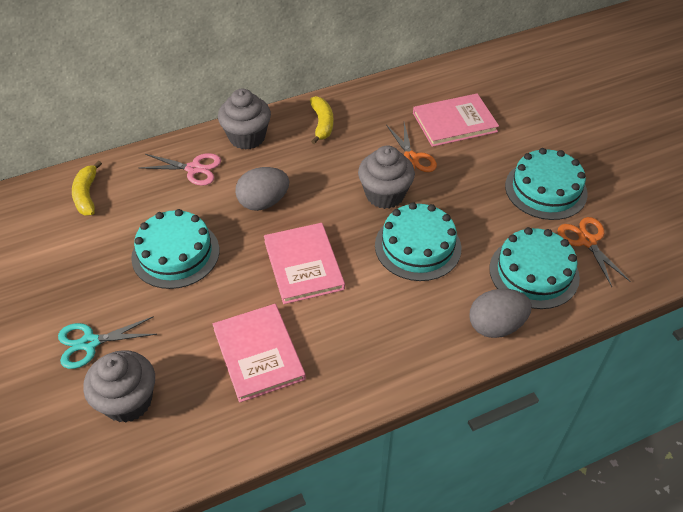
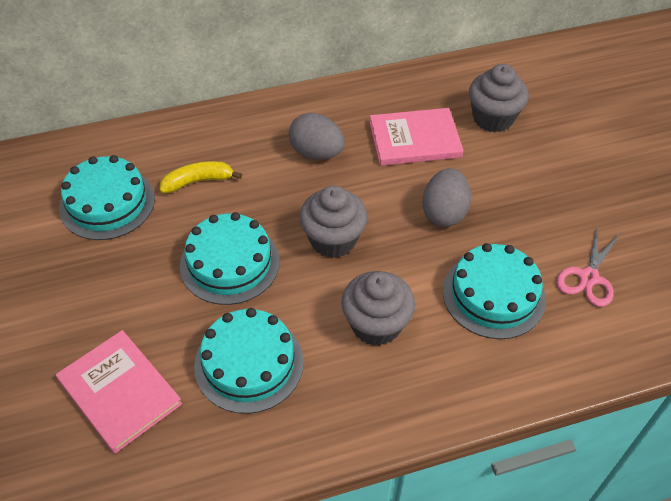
orange scissors: [387,123,437,172] [558,217,631,287] = 2 -> none = 0
pink book: [213,304,306,403] [264,223,345,304] [413,93,499,147] = 3 -> [56,330,182,453] [369,108,464,166] = 2
turquoise scissors: [58,316,157,369] = 1 -> none = 0
yellow banana: [72,161,102,215] [310,96,333,144] = 2 -> [160,161,242,193] = 1

